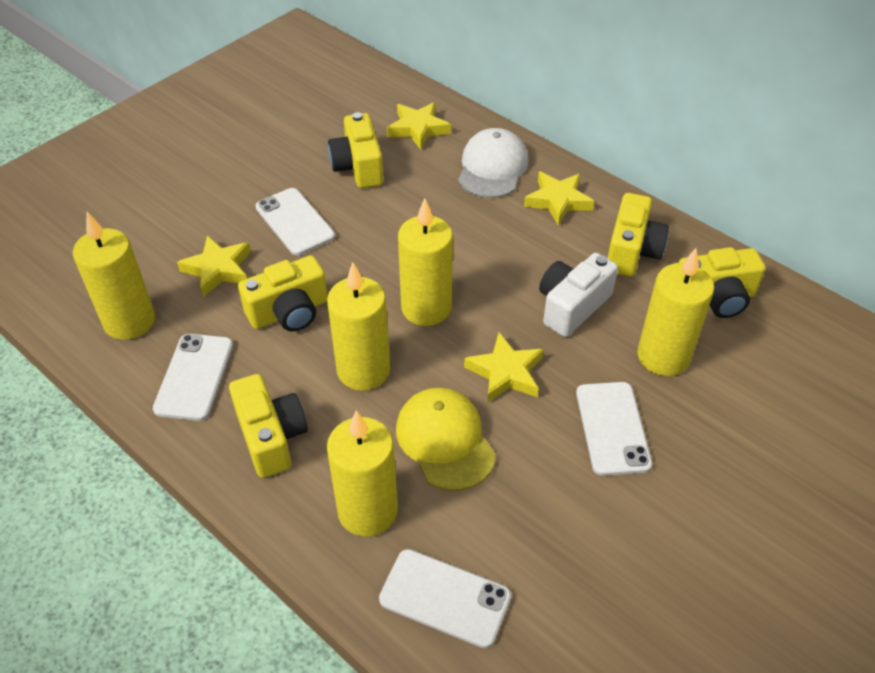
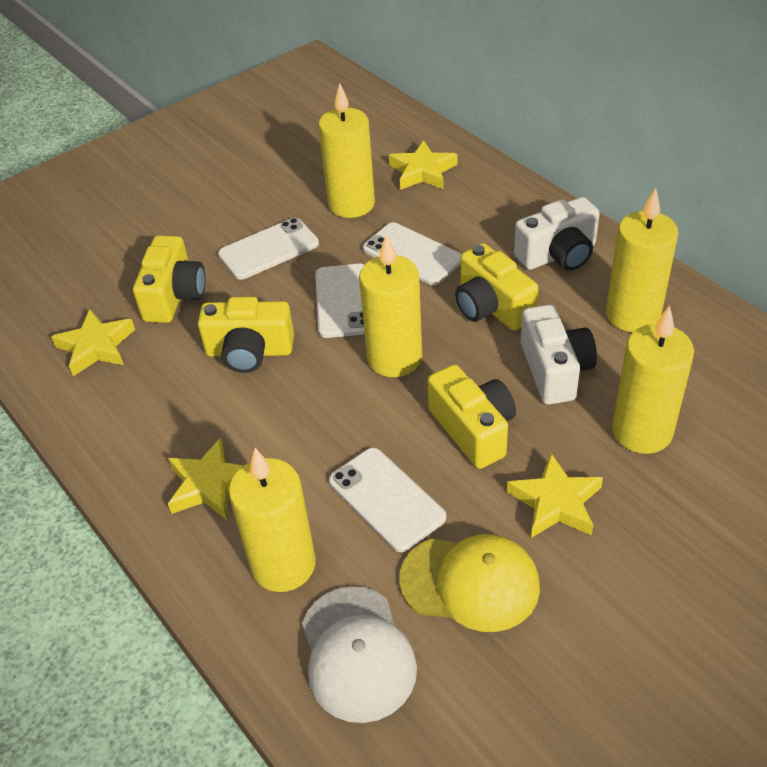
white camera: [539,253,618,337] = 1 -> [514,197,600,271] [521,305,597,405] = 2
yellow camera: [229,374,308,478] [238,255,328,332] [328,112,383,188] [608,193,669,276] [679,247,766,318] = 5 -> [133,236,206,323] [198,297,294,373] [428,364,516,469] [455,243,538,331] = 4

